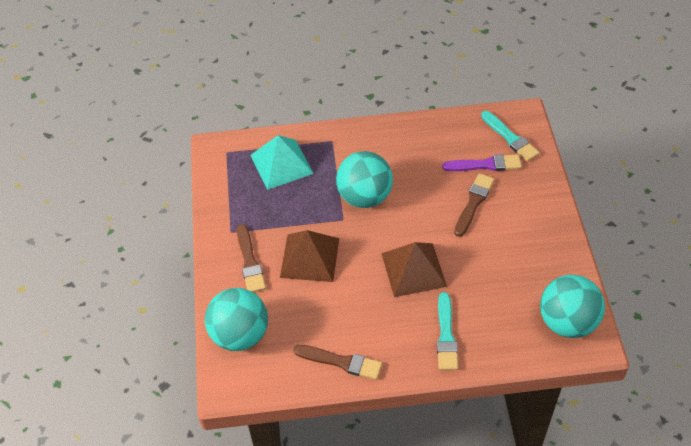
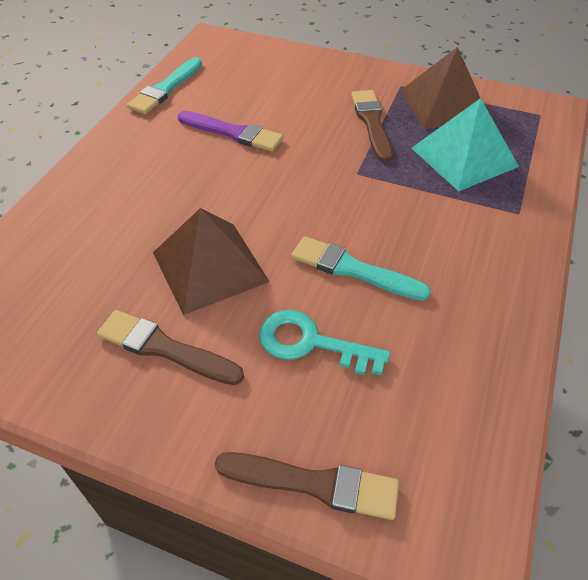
turquoise ball: [205,288,268,351] [336,151,393,208] [540,275,605,338] = 3 -> none = 0
turquoise key: none = 0 -> [259,310,390,375] = 1

